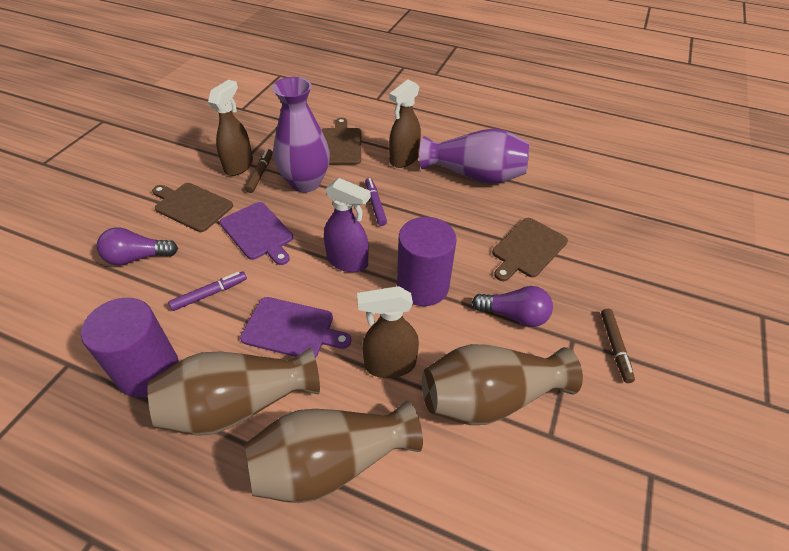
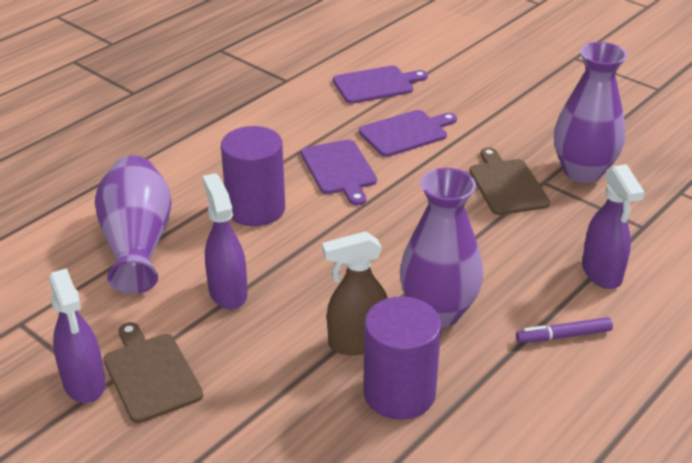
brown cutting board: [152,183,233,232] [322,118,361,165] [492,218,568,281] = 3 -> [103,322,203,423] [469,147,550,215] = 2
brown marker: [245,149,273,193] [601,309,635,383] = 2 -> none = 0
brown spray bottle: [208,80,253,176] [357,286,419,378] [389,79,421,168] = 3 -> [322,231,388,355] = 1
brown vase: [148,347,320,436] [244,401,423,503] [422,344,583,425] = 3 -> none = 0
purple cutting board: [220,202,293,265] [240,297,351,358] = 2 -> [301,140,377,206] [333,65,428,104] [359,110,457,157] = 3
purple light bulb: [97,228,178,265] [472,286,553,327] = 2 -> none = 0
purple marker: [168,271,247,311] [365,178,387,226] = 2 -> [516,317,613,343] = 1
purple spray bottle: [324,178,371,272] = 1 -> [49,268,106,403] [202,173,248,310] [582,164,644,289] = 3
purple vase: [272,77,330,193] [419,128,530,184] = 2 -> [95,155,172,294] [400,168,483,327] [554,42,627,183] = 3

